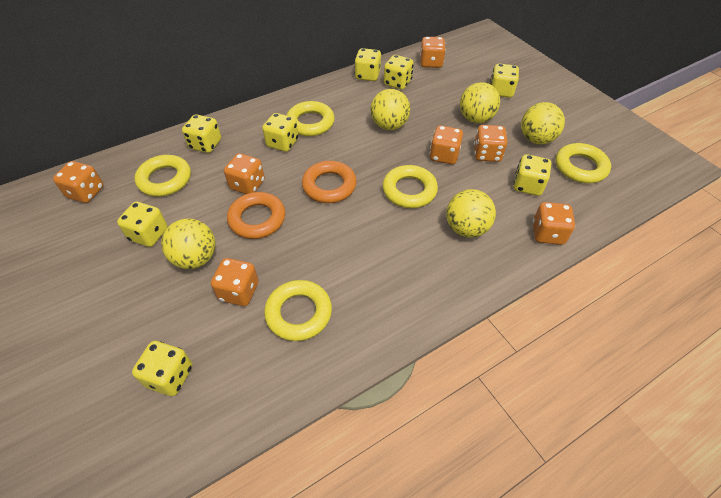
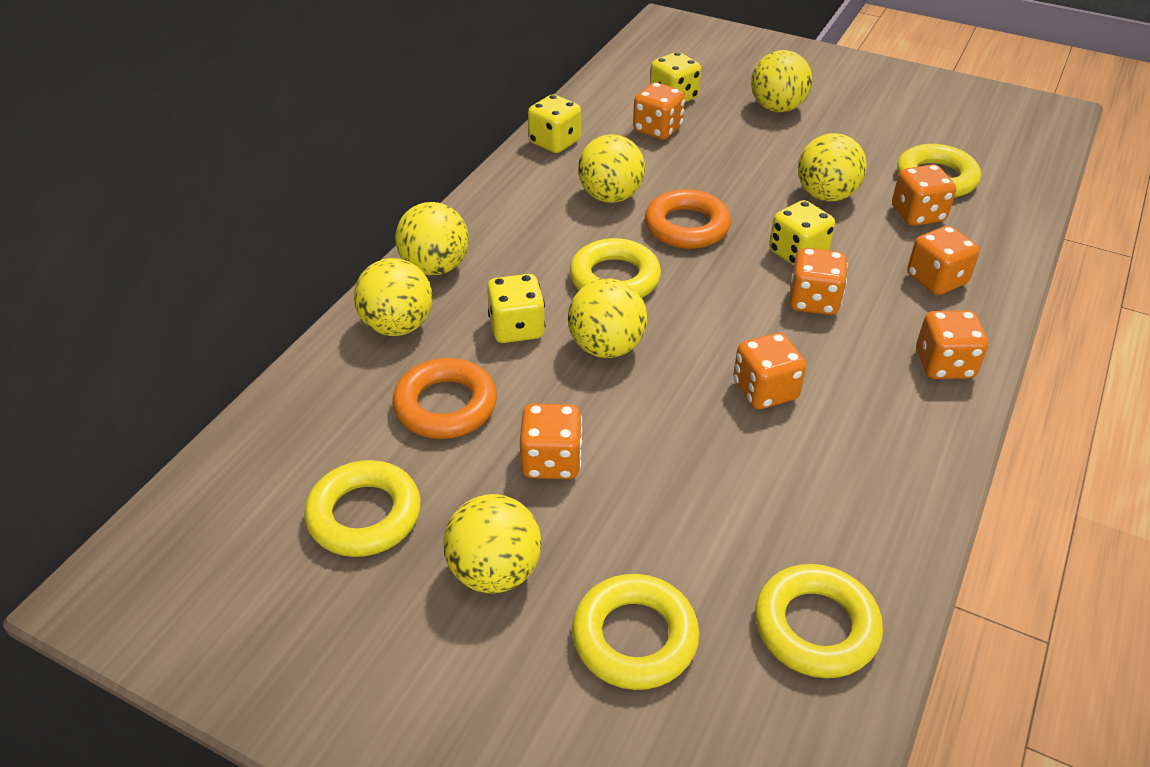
yellow ball: [161,219,215,269] [370,89,410,130] [446,189,496,238] [460,82,500,123] [521,102,565,144] = 5 -> [354,258,433,336] [395,202,469,275] [443,494,542,593] [568,278,647,358] [578,134,645,203] [751,50,812,112] [798,133,867,201] = 7
yellow dice: [117,202,168,247] [132,341,193,396] [182,114,221,153] [262,113,298,152] [354,48,381,81] [384,55,414,90] [490,64,519,98] [513,154,551,196] = 8 -> [487,274,545,343] [528,94,581,153] [650,52,701,102] [769,200,835,266] = 4

